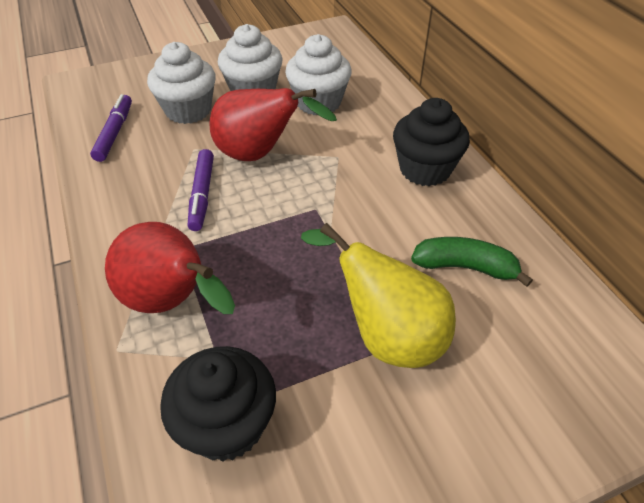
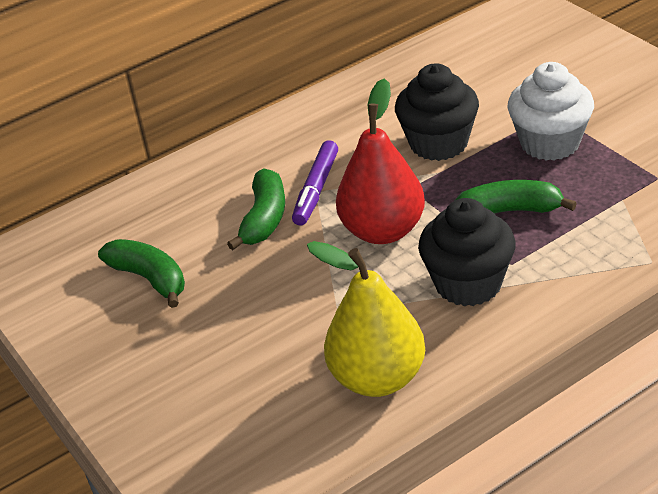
green banana: [411,237,533,287] = 1 -> [98,239,185,308] [227,168,285,250] [455,180,577,214] = 3
purple marker: [90,94,132,162] [188,149,214,231] = 2 -> [292,140,338,226] = 1
red pear: [105,222,235,314] [209,88,337,161] = 2 -> [336,78,425,244] = 1
white cupcake: [147,42,216,124] [218,24,283,91] [285,34,352,115] = 3 -> [508,62,594,161] = 1

